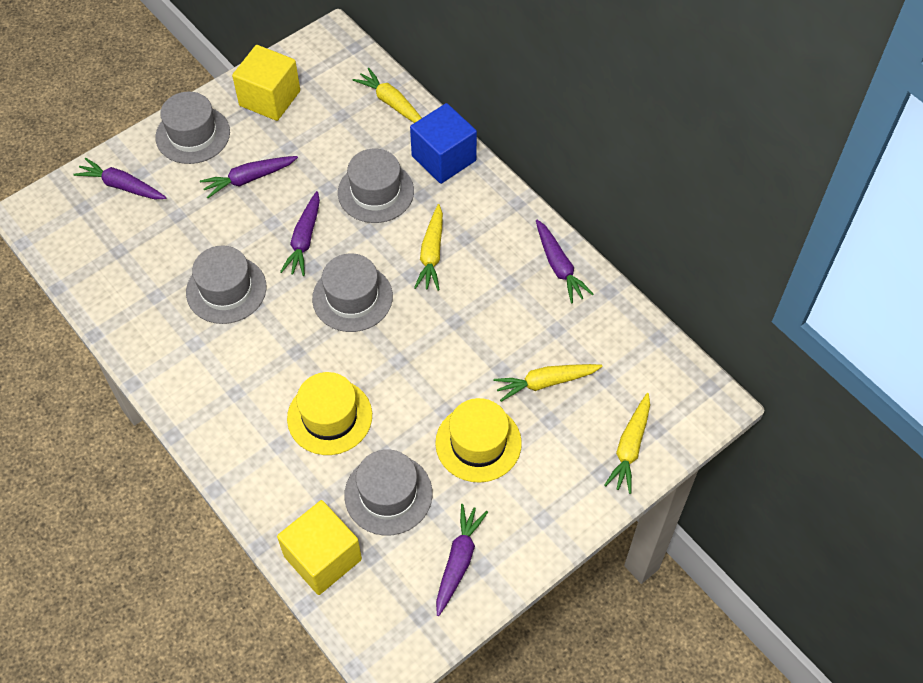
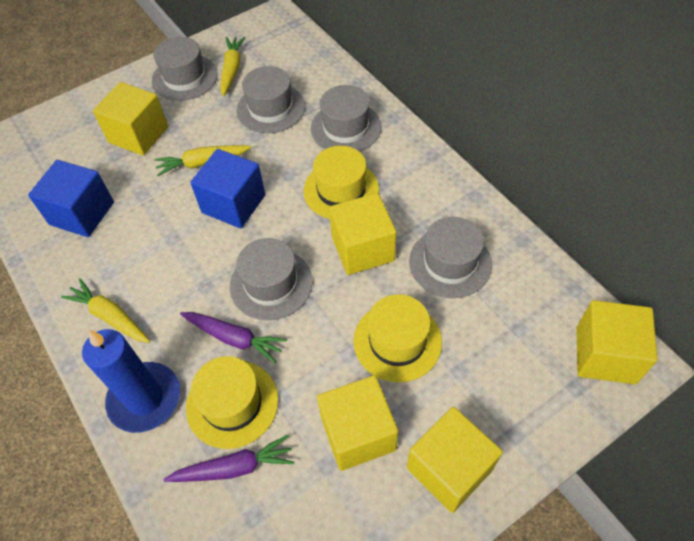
blue candle: none = 0 -> [82,329,180,433] = 1
blue cube: [410,103,477,184] = 1 -> [28,160,114,237] [190,149,265,228] = 2
purple carrot: [73,158,166,199] [200,156,298,198] [280,191,320,276] [436,504,488,616] [536,220,593,303] = 5 -> [164,435,294,482] [180,312,287,363] = 2
yellow carrot: [353,68,422,123] [414,204,443,291] [493,364,603,402] [604,393,650,494] = 4 -> [61,278,150,343] [155,145,251,176] [220,37,246,96] = 3
yellow cube: [232,45,300,121] [277,500,362,595] = 2 -> [93,82,168,156] [317,375,398,471] [329,193,396,275] [407,407,503,513] [576,300,657,384] = 5
yellow hat: [287,372,372,455] [435,398,522,483] = 2 -> [186,356,278,449] [304,146,379,219] [353,294,442,382] = 3

